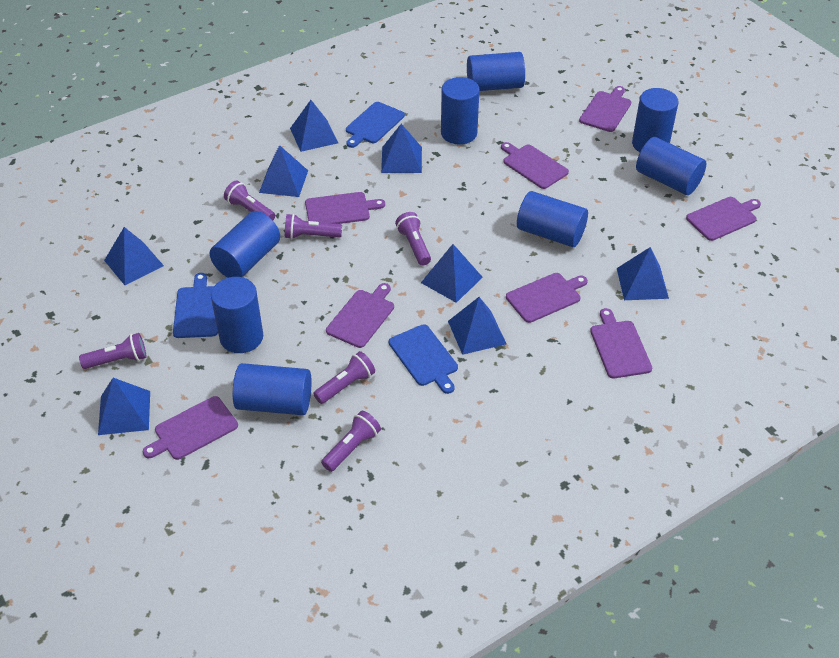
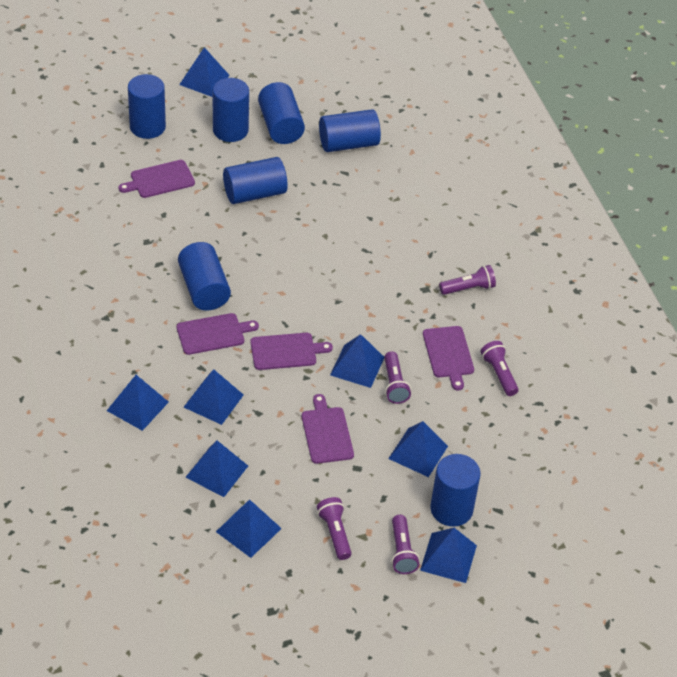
blue cutting board: [173,273,218,338] [346,102,405,148] [389,324,458,394] = 3 -> none = 0
blue cylinder: [210,211,280,278] [211,277,263,353] [233,363,312,415] [441,77,479,144] [467,52,525,91] [517,191,588,247] [632,88,678,152] [636,137,706,195] = 8 -> [128,74,166,139] [178,242,231,311] [213,78,249,142] [223,157,288,204] [258,82,305,144] [319,109,381,152] [431,454,480,527] = 7
purple cutting board: [143,396,238,460] [305,192,385,224] [326,283,394,348] [501,142,569,189] [506,273,588,323] [579,86,631,132] [590,308,652,378] [686,197,761,241] = 8 -> [118,160,195,198] [177,313,259,355] [250,333,333,370] [302,394,354,464] [423,326,474,391] = 5
purple flashlight: [79,333,146,369] [224,181,275,220] [285,214,342,239] [313,351,375,404] [321,411,381,472] [395,212,431,265] = 6 -> [317,497,352,560] [384,351,411,404] [391,515,420,574] [439,265,496,295] [481,341,519,396] = 5

